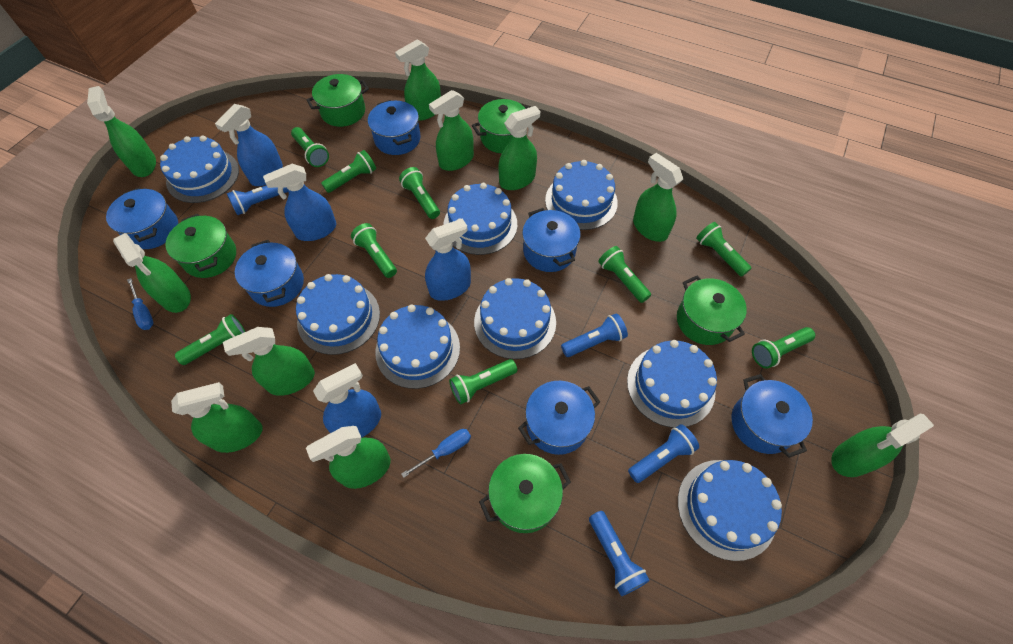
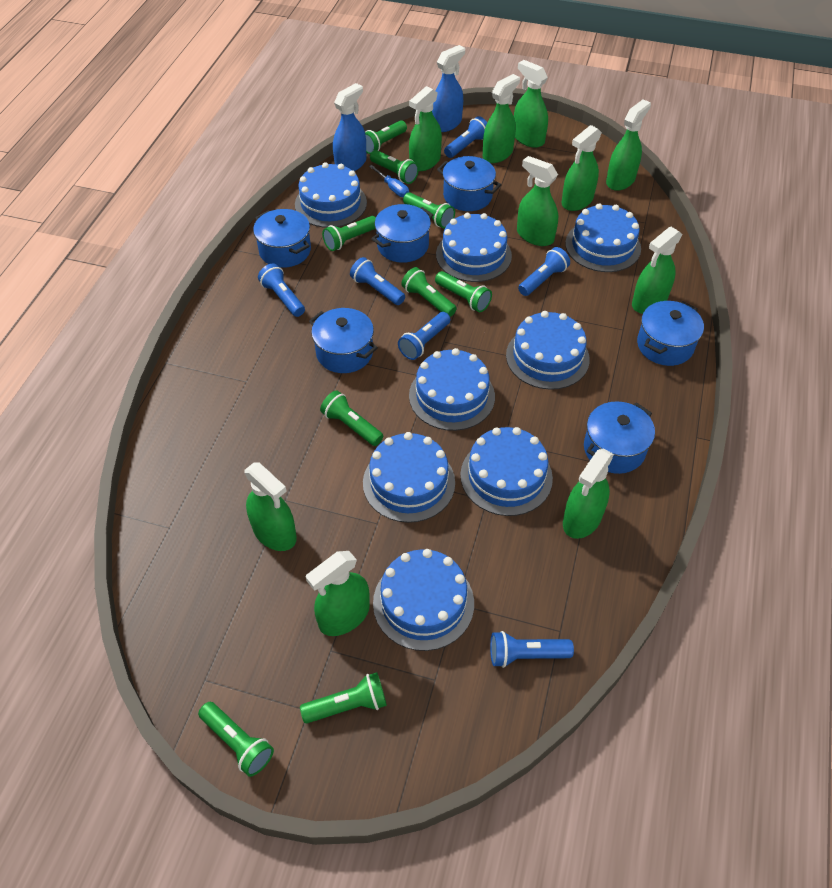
blue flashlight: [227,185,288,215] [561,313,628,357] [589,511,650,596] [628,424,699,483] = 4 -> [258,264,305,317] [350,257,405,305] [398,312,450,360] [444,116,487,158] [490,631,574,668] [518,247,570,296] = 6
blue screwdriver: [127,278,154,330] [401,429,471,478] = 2 -> [369,165,409,197] = 1
blue spray bottle: [215,104,283,186] [263,164,336,241] [313,363,381,438] [425,219,471,301] = 4 -> [333,83,366,171] [432,45,465,132] = 2
green pot: [165,214,236,278] [306,74,369,127] [472,99,529,153] [479,454,571,533] [677,275,747,345] = 5 -> none = 0

